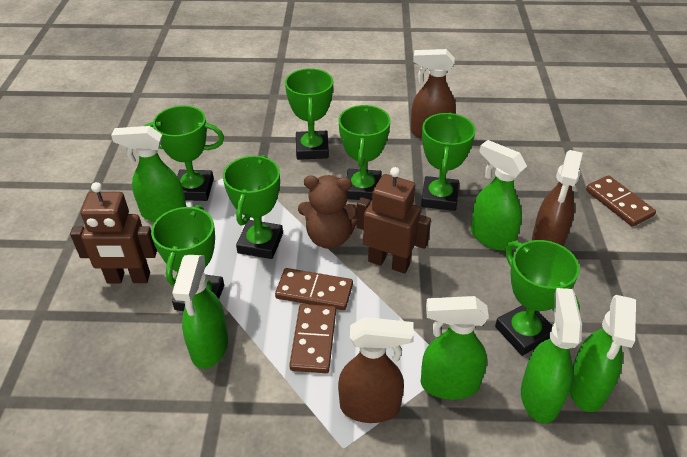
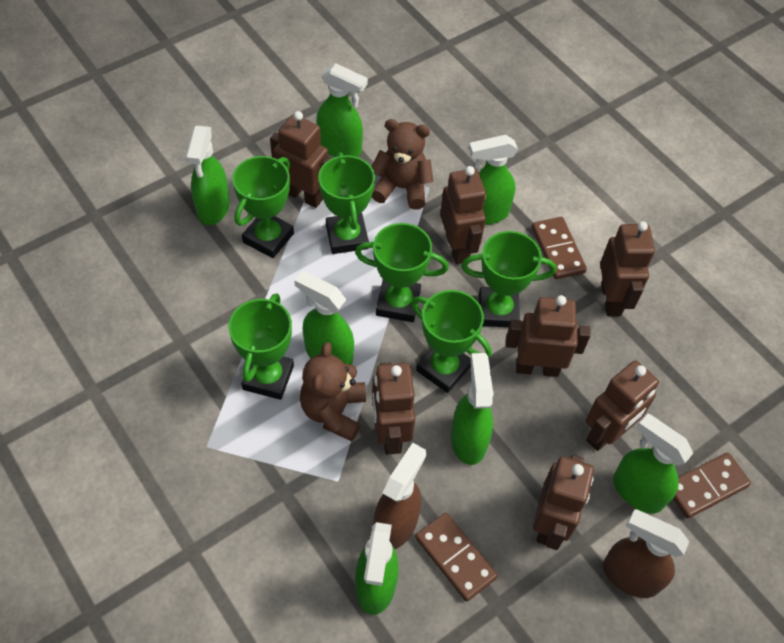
brown robot: [70,182,157,283] [357,167,431,274] = 2 -> [270,111,332,208] [372,362,415,455] [440,166,486,264] [506,295,591,377] [533,455,594,550] [586,360,659,451] [600,221,655,316] = 7
brown spray bottle: [338,317,414,423] [411,49,456,139] [532,150,583,247] = 3 -> [373,443,426,549] [603,510,689,598] = 2
brown teddy bear: [298,175,357,249] = 1 -> [300,342,366,441] [371,119,433,210] = 2
green spray bottle: [111,126,186,222] [172,255,228,369] [421,296,489,400] [471,140,527,251] [521,288,582,423] [569,295,636,412] = 6 -> [186,126,230,225] [294,271,354,365] [316,63,368,157] [355,522,399,615] [451,353,493,465] [469,135,518,225] [613,414,693,514] = 7
green trophy: [145,105,224,201] [151,205,224,311] [223,155,283,259] [285,68,333,160] [339,105,391,201] [421,113,476,211] [495,240,580,356] = 7 -> [228,293,294,400] [232,156,294,258] [318,152,375,254] [355,223,449,322] [411,290,492,393] [461,231,556,328] = 6

